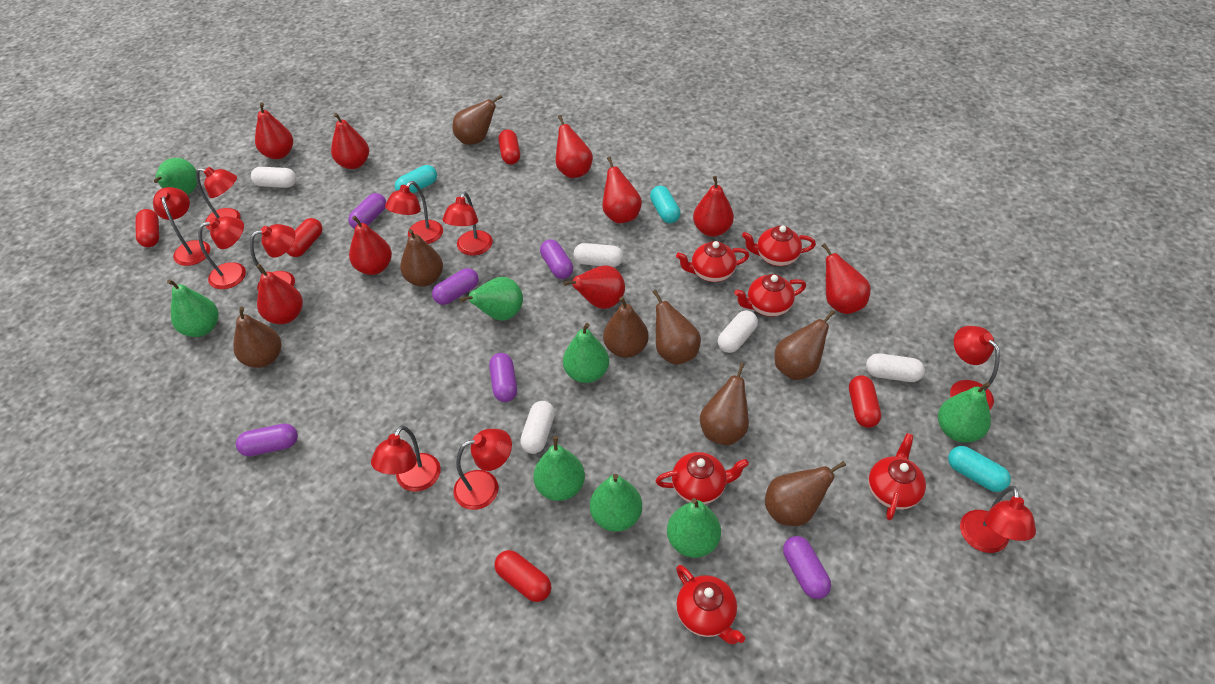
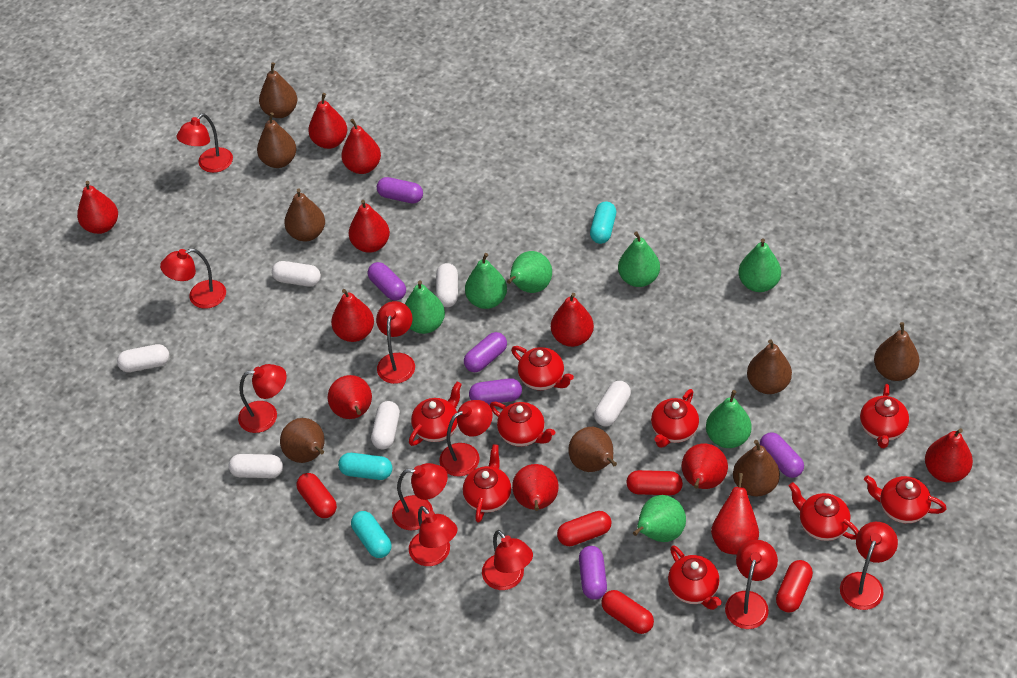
green pear: [154,158,197,195] [167,279,219,337] [460,277,523,321] [533,436,585,501] [563,323,609,383] [590,474,642,532] [667,498,721,558] [938,382,991,443] = 8 -> [405,281,445,334] [465,253,507,309] [507,251,552,293] [618,232,660,287] [633,495,686,542] [706,390,752,448] [738,239,781,292] = 7
red pear: [255,102,293,159] [257,264,303,324] [331,113,369,169] [349,216,392,275] [556,115,593,178] [563,265,625,309] [602,156,642,223] [693,176,734,237] [822,243,871,314] = 9 -> [77,181,118,234] [308,93,347,149] [328,375,372,419] [331,289,374,342] [341,119,381,174] [349,200,390,253] [512,464,559,511] [551,293,594,347] [681,443,728,489] [711,473,759,555] [925,428,973,483] = 11
red teapot: [655,452,749,504] [676,241,749,282] [676,565,745,644] [734,274,806,317] [742,226,816,266] [868,433,926,521] = 6 -> [409,382,462,446] [463,444,512,523] [490,402,555,447] [511,346,574,390] [651,389,699,448] [668,545,722,610] [789,482,859,541] [860,384,909,448] [864,475,947,523] = 9
white capsule: [251,167,296,188] [520,401,555,454] [574,243,623,267] [718,310,758,353] [866,353,925,382] = 5 -> [117,344,169,372] [228,454,283,478] [272,261,321,286] [371,401,400,449] [436,263,458,307] [594,381,631,426] = 6

